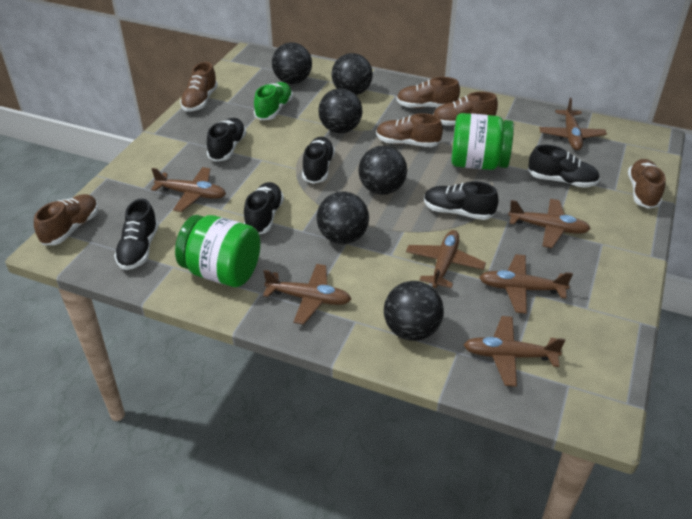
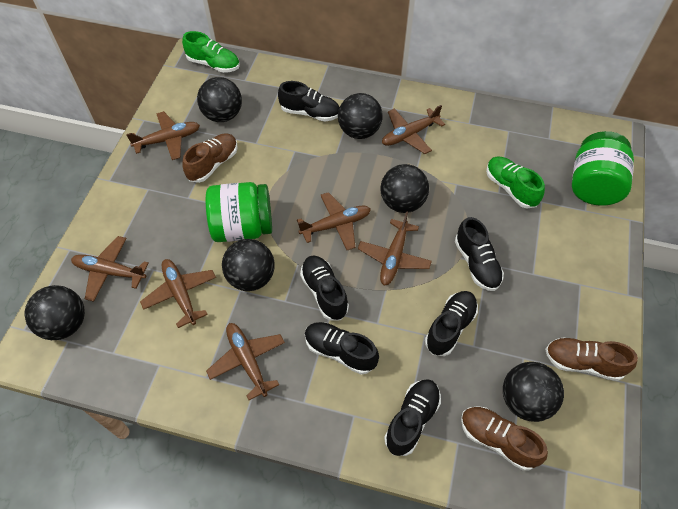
brown shoe: [34,194,98,245] [180,62,218,112] [376,113,443,147] [396,77,460,108] [433,91,498,126] [628,159,666,209] = 6 -> [182,133,238,183] [461,406,548,471] [545,337,638,381] = 3
green shoe: [254,82,293,120] = 1 -> [182,31,240,73] [486,157,545,208] = 2

